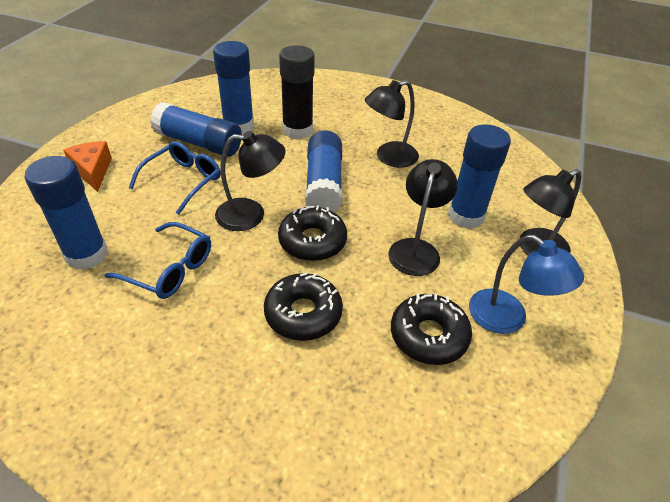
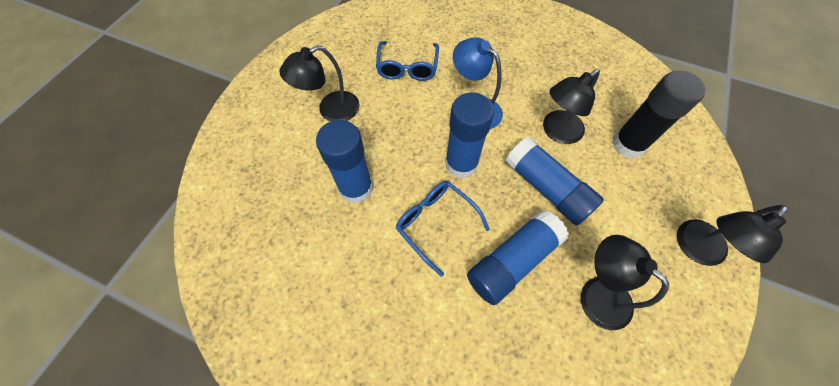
black donut: [264,272,343,341] [278,205,347,261] [391,293,472,365] = 3 -> none = 0
blue glue stick: [25,156,108,270] [150,102,242,157] [213,41,254,134] [305,130,342,213] [448,124,511,229] = 5 -> [316,120,373,204] [445,92,494,179] [467,210,569,305] [505,137,604,225] = 4
orange cheese: [63,141,112,192] = 1 -> none = 0

